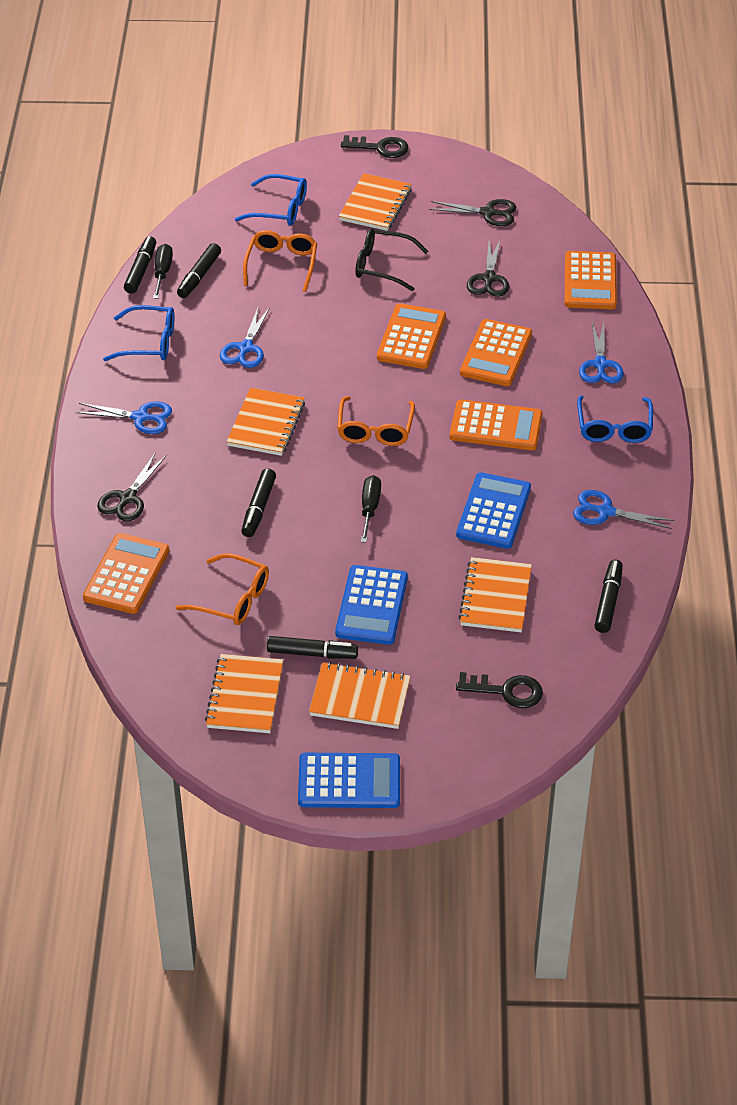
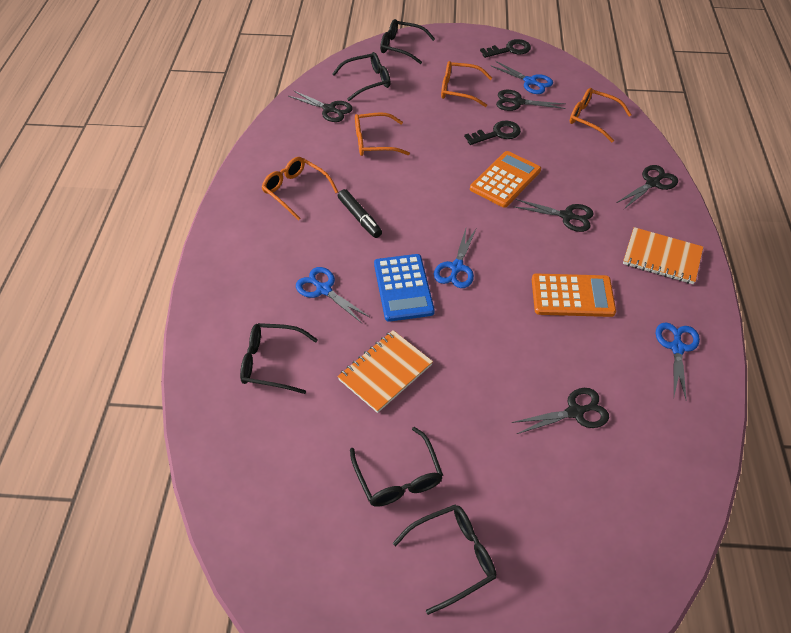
black glasses: [355,228,428,291] = 1 -> [240,323,318,394] [332,52,391,101] [350,427,443,507] [380,19,435,64] [393,505,496,615] = 5
black marker: [124,236,156,294] [177,243,221,298] [241,469,276,537] [267,636,358,659] [594,560,623,633] = 5 -> [338,189,382,238] = 1
black scissors: [97,452,167,521] [429,199,516,226] [467,240,509,297] = 3 -> [288,90,353,122] [496,90,566,111] [512,388,609,434] [513,199,594,232] [616,165,678,209] = 5
black screwdriver: [153,244,173,299] [361,475,381,543] = 2 -> none = 0
blue calculator: [298,753,400,808] [335,565,408,645] [456,472,531,549] = 3 -> [374,254,435,322] = 1
blue glasses: [103,305,174,361] [235,174,307,226] [577,395,653,443] = 3 -> none = 0
orange calculator: [83,533,170,614] [377,303,446,369] [450,399,543,450] [460,319,532,386] [565,251,617,309] = 5 -> [470,151,541,208] [532,274,616,317] = 2
orange glasses: [175,553,269,625] [243,230,317,292] [337,396,415,446] = 3 -> [261,157,338,221] [355,112,410,156] [441,61,492,107] [570,88,632,143] = 4
orange notebook: [205,654,284,733] [226,388,305,456] [309,662,411,729] [339,173,412,231] [458,557,532,632] = 5 -> [337,330,433,413] [623,227,703,284] = 2

